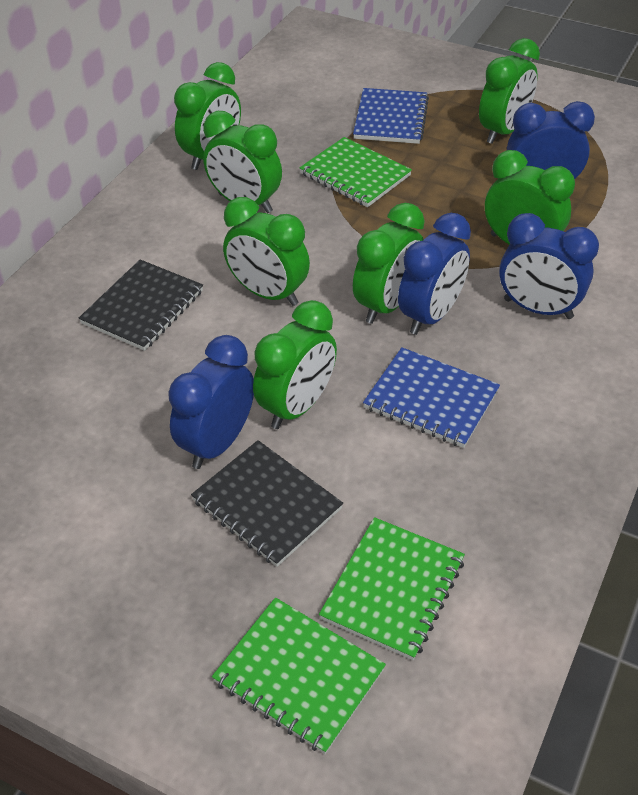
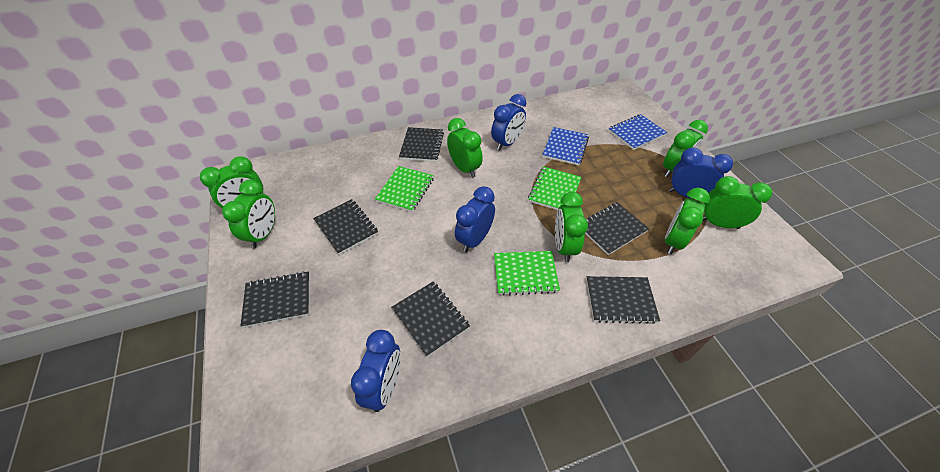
black notebook: [79,260,203,351] [191,440,343,567] = 2 -> [241,271,310,328] [313,199,378,255] [391,281,470,357] [399,127,444,162] [585,202,649,255] [586,276,660,324] = 6

